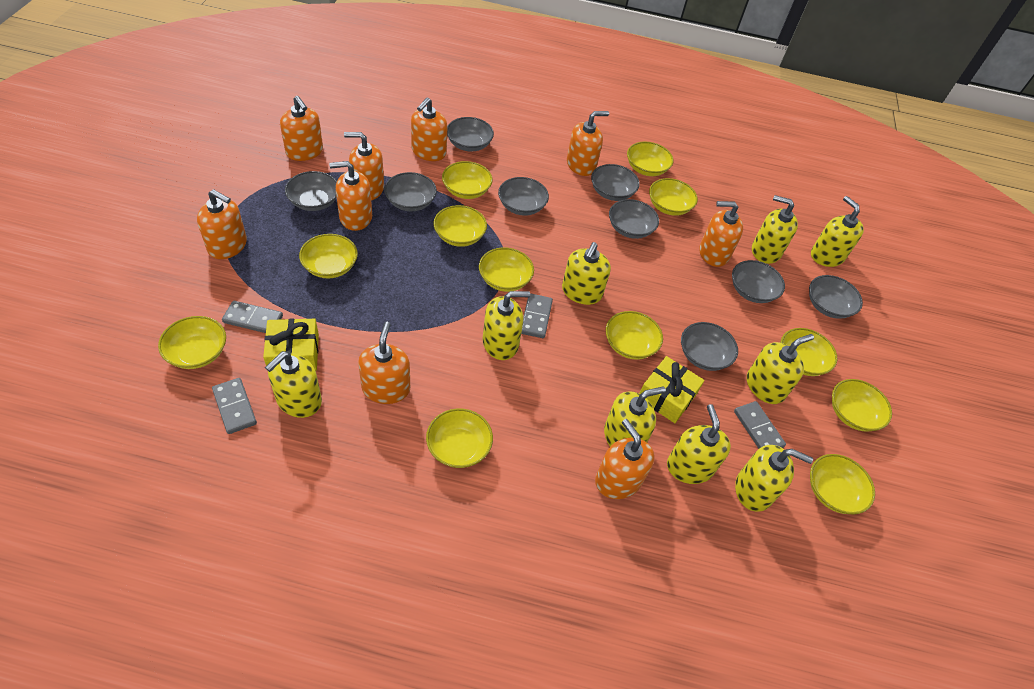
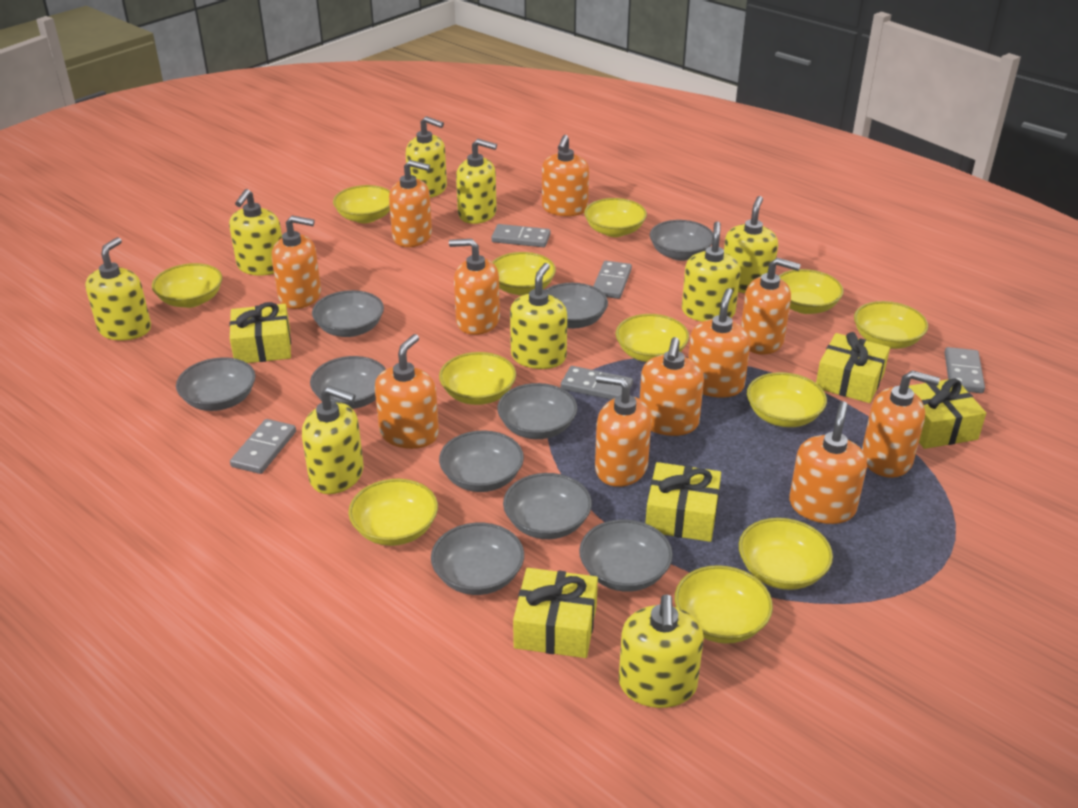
grey bowl: [285,171,337,211] [384,172,437,211] [447,117,494,151] [498,177,549,216] [591,164,640,201] [609,199,659,239] [681,322,738,371] [732,260,785,303] [809,275,863,319] = 9 -> [176,357,255,411] [310,356,386,409] [312,290,384,337] [431,523,524,595] [439,430,524,492] [497,383,577,439] [503,473,592,539] [545,283,608,329] [579,519,673,592] [650,220,713,261] = 10
grey domino: [212,378,257,434] [222,301,283,333] [521,293,553,338] [734,401,786,449] = 4 -> [230,419,296,474] [491,224,551,247] [561,366,633,400] [593,261,632,299] [944,347,985,393] = 5
orange soap dispenser: [197,189,247,259] [280,96,323,161] [329,161,372,231] [344,132,384,200] [358,322,410,404] [411,97,448,161] [567,111,609,176] [595,419,655,499] [699,201,743,267] = 9 -> [272,215,321,309] [375,334,439,449] [389,160,432,247] [449,239,500,335] [542,135,589,216] [595,374,652,487] [640,337,704,436] [688,288,750,398] [741,257,801,355] [789,401,867,524] [862,370,940,478] = 11
yellow gift: [263,318,319,371] [639,356,704,423] = 2 -> [229,302,291,363] [513,568,598,658] [646,462,721,542] [816,332,890,403] [909,378,986,449] = 5

